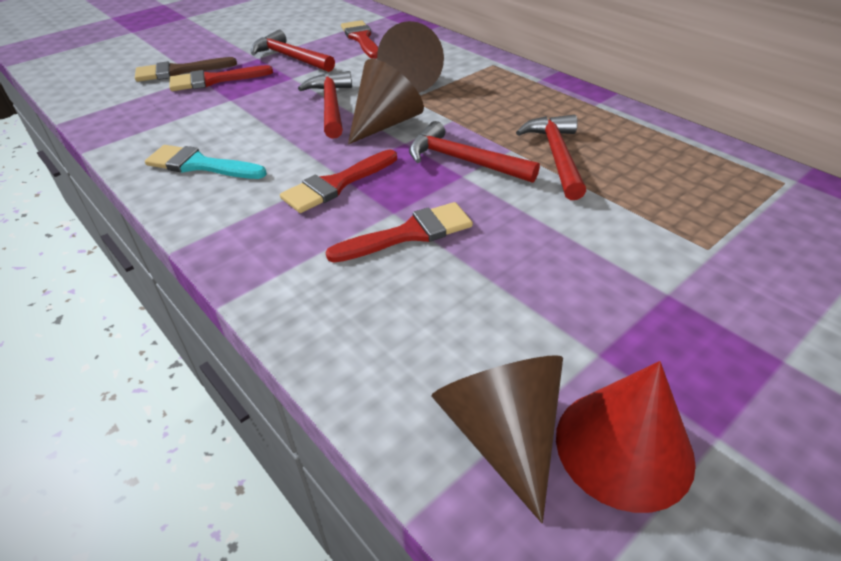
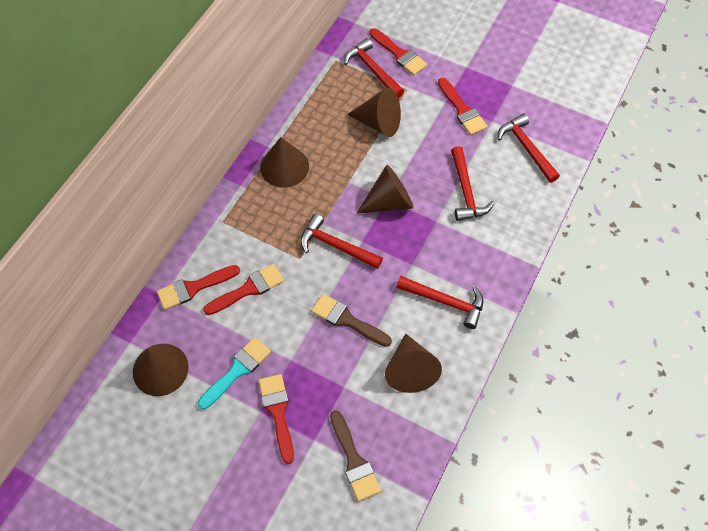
brown brush: [135,57,237,82] = 1 -> [311,294,392,347] [330,410,381,501] = 2
brown cone: [348,59,424,145] [377,21,444,93] [431,355,563,523] = 3 -> [133,344,189,396] [260,137,309,188] [347,88,401,137] [357,165,414,214] [385,333,442,393] = 5
red brush: [170,65,273,91] [280,150,397,213] [325,202,473,263] [341,20,378,59] = 4 -> [157,265,240,310] [203,264,284,315] [259,374,294,464] [369,28,427,75] [438,78,487,135] = 5
red cone: [556,361,696,513] = 1 -> none = 0
red hammer: [251,30,335,72] [298,71,352,139] [409,121,540,183] [516,115,586,200] = 4 -> [300,214,383,269] [344,38,404,98] [396,276,483,329] [451,146,494,221] [498,114,560,183] = 5

